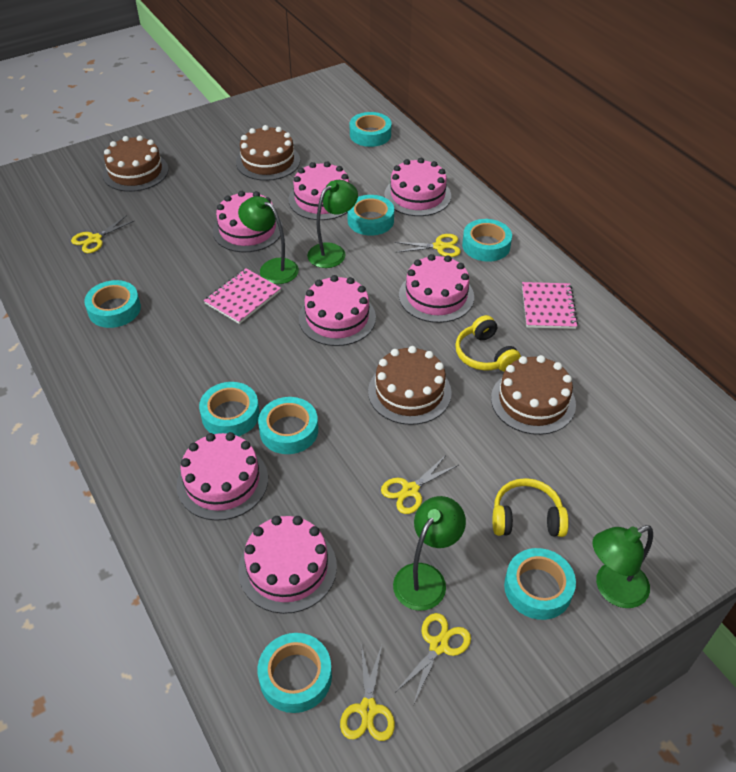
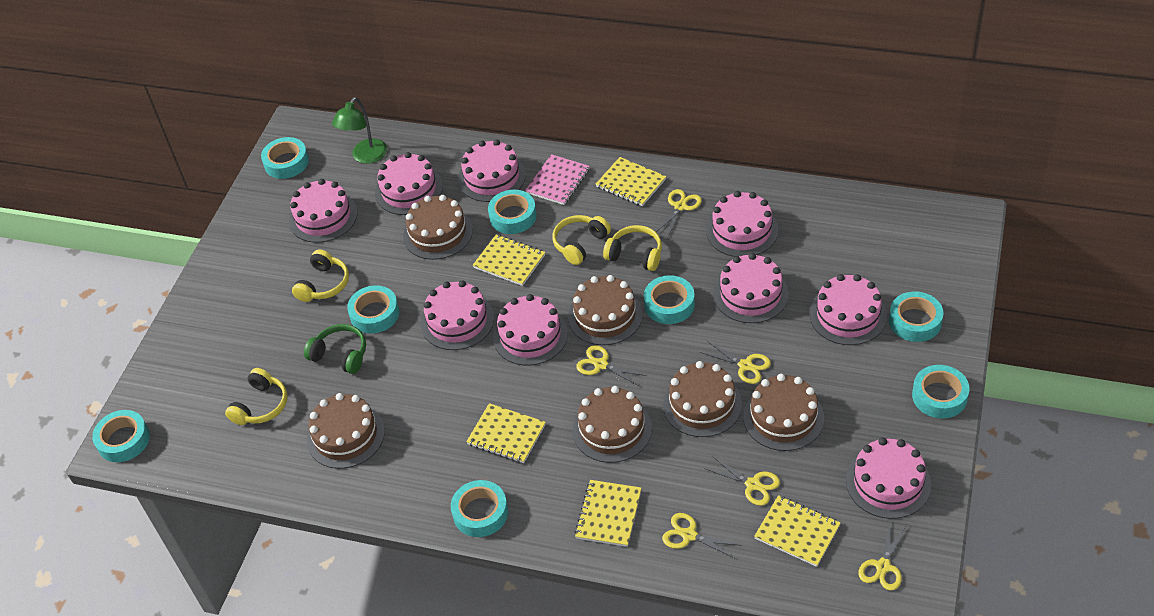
brown cake: [102,135,169,192] [236,125,300,181] [368,346,452,425] [491,355,576,435] = 4 -> [307,393,385,469] [403,195,473,260] [568,275,643,345] [572,386,652,463] [663,361,742,437] [743,374,824,451] = 6
green headphones: none = 0 -> [304,324,366,374] = 1
green lamp: [238,196,299,284] [307,180,358,268] [393,496,466,611] [592,525,653,608] = 4 -> [332,97,387,164] = 1
pink cake: [177,432,268,521] [213,191,283,252] [238,516,337,614] [288,161,349,220] [299,275,376,346] [385,158,451,216] [399,254,474,323] = 7 -> [289,179,358,243] [375,152,443,215] [421,280,494,350] [458,140,526,202] [493,294,568,366] [706,191,778,257] [714,253,789,323] [810,274,887,345] [846,437,931,519] = 9
pink notebook: [204,268,281,324] [522,282,578,329] = 2 -> [525,154,590,205] = 1
yellow headphones: [455,315,521,371] [493,478,569,537] = 2 -> [225,368,288,425] [292,249,349,302] [552,215,611,265] [603,225,662,271] = 4
yellow notebook: none = 0 -> [466,403,546,463] [473,234,545,286] [575,480,641,547] [596,157,666,206] [754,495,840,567] = 5
yellow scissors: [71,215,135,253] [340,644,395,741] [381,454,458,514] [395,234,461,257] [396,613,471,705] = 5 -> [576,345,647,386] [656,189,702,236] [662,513,742,559] [700,341,771,384] [704,456,780,506] [858,523,906,591] = 6

